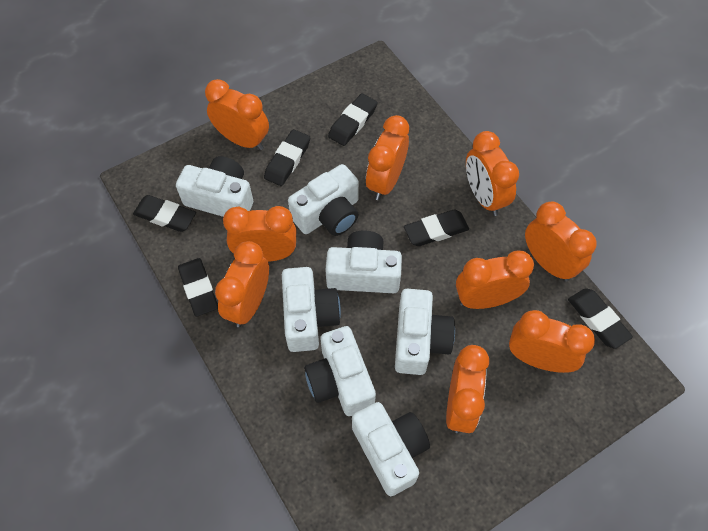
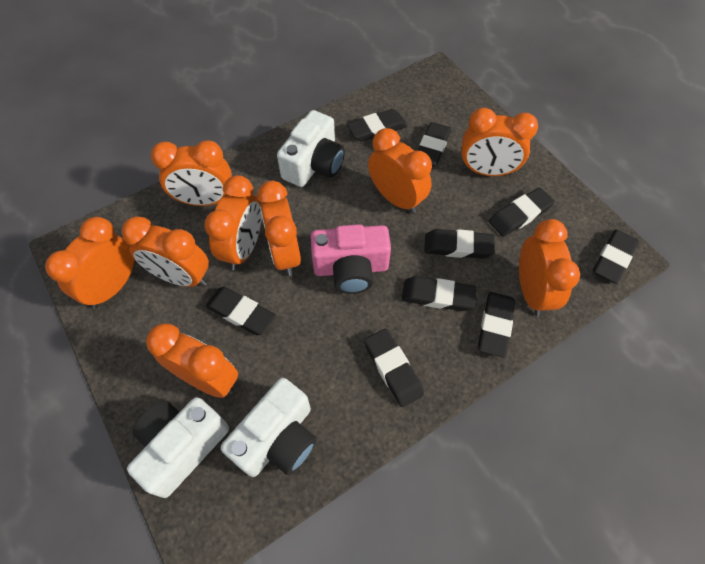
black eraser: [133,195,196,232] [178,258,218,317] [264,129,310,186] [328,93,377,146] [404,210,469,246] [568,288,633,349] = 6 -> [206,287,276,335] [347,109,408,142] [364,329,424,407] [402,276,476,311] [418,122,451,166] [424,229,495,259] [478,292,515,358] [489,187,555,237] [593,230,639,284] = 9
pink camera: none = 0 -> [311,224,391,294] = 1
white camera: [176,156,253,217] [282,267,341,352] [288,164,359,236] [304,326,376,416] [325,230,402,293] [352,402,430,496] [395,289,455,375] = 7 -> [127,397,229,498] [221,378,317,477] [277,110,345,187] = 3

